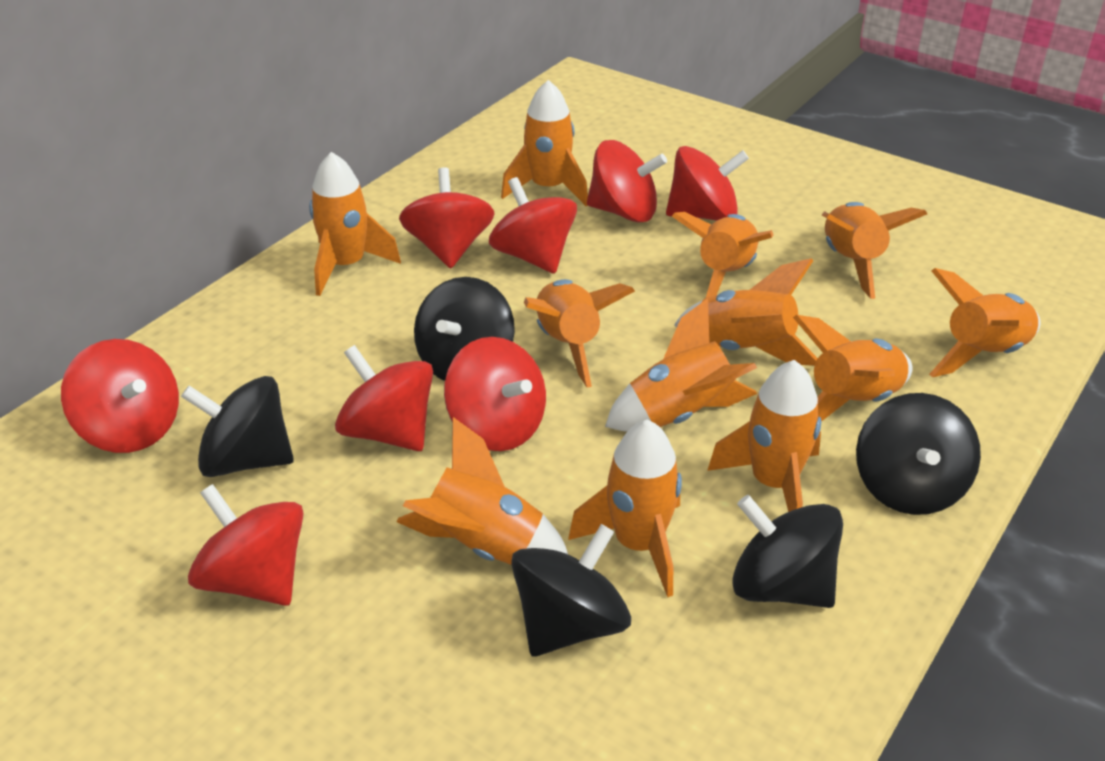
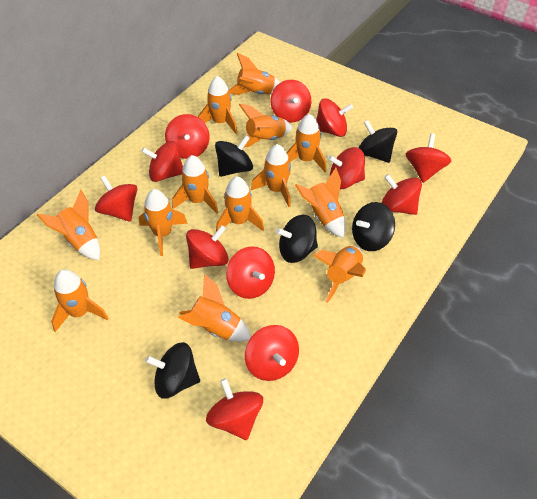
orange rocket: [309,152,401,296] [396,417,568,565] [501,80,588,206] [524,279,635,388] [568,419,682,597] [605,298,758,432] [672,212,773,298] [674,258,818,366] [707,360,821,512] [793,315,913,422] [822,202,927,299] [929,268,1040,377] = 12 -> [37,190,100,260] [51,269,109,332] [139,189,188,256] [172,155,219,214] [178,274,251,342] [198,76,238,134] [216,176,264,231] [229,53,281,95] [239,104,292,148] [251,144,291,207] [286,114,326,172] [295,168,345,238] [313,246,366,303] = 13
red spinning top: [61,339,179,453] [188,484,304,606] [335,345,433,451] [399,167,495,268] [444,337,546,451] [489,177,577,274] [587,140,667,223] [666,146,749,221] = 8 -> [95,175,137,222] [141,141,183,182] [165,114,209,159] [186,225,229,269] [206,378,263,440] [226,246,275,299] [245,325,299,381] [270,80,311,123] [316,98,353,137] [328,147,365,189] [382,174,422,215] [406,134,451,183] = 12

